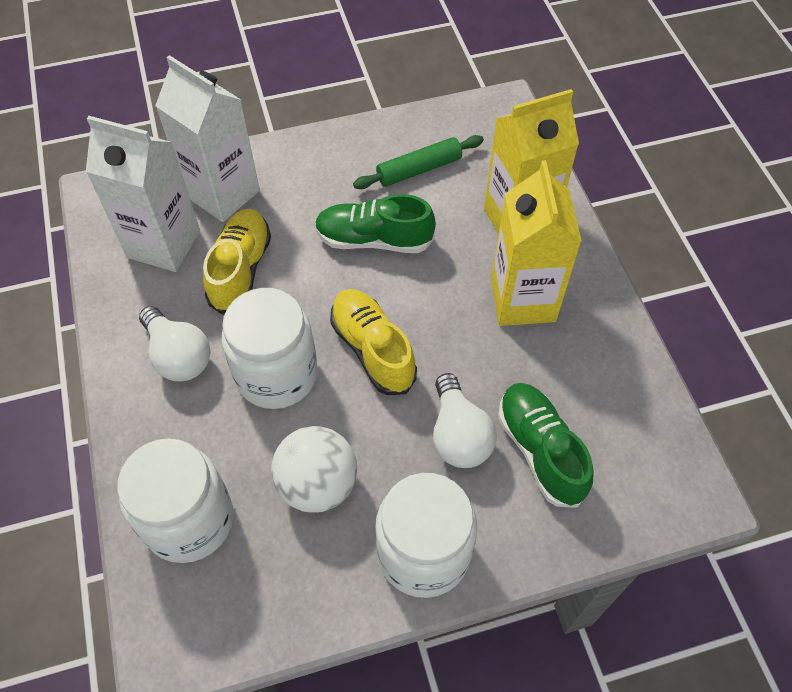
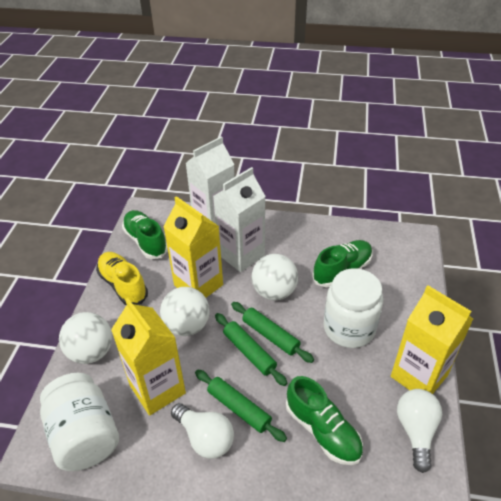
green rolling pin: [353,135,484,189] = 1 -> [195,370,287,442] [215,313,287,386] [231,302,314,363] = 3
green shoe: [315,194,436,253] [498,383,594,508] = 2 -> [122,210,168,259] [286,376,363,465] [312,240,372,288] = 3
white ball: [271,426,357,513] = 1 -> [59,312,112,364] [160,287,210,336] [252,254,298,300] = 3
white jar: [117,438,233,563] [222,288,318,409] [375,473,477,598] = 3 -> [40,373,119,471] [324,268,383,348] = 2
yellow carton: [484,89,579,234] [491,160,582,326] = 2 -> [111,298,186,416] [164,196,223,298] [391,285,473,394] = 3
yellow shoe: [203,209,271,315] [330,289,417,395] = 2 -> [96,252,148,305] = 1

